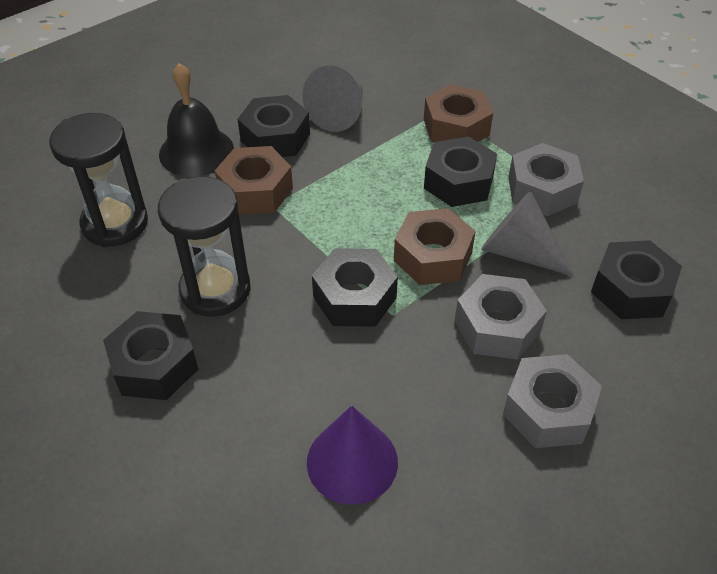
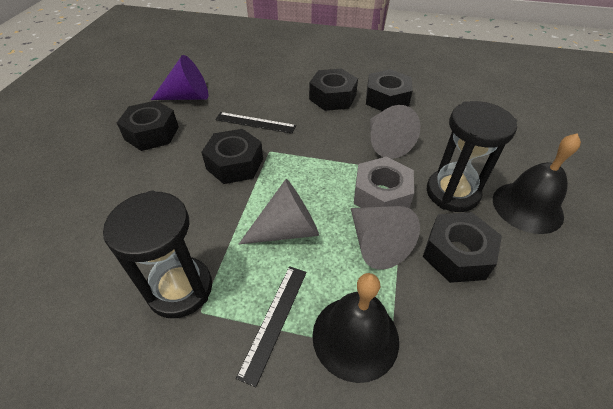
black bell: [159,63,234,177] = 1 -> [312,273,399,383] [493,133,581,234] = 2
black ruler: none = 0 -> [215,112,296,134] [236,266,307,387] = 2
brown nut: [215,146,293,214] [394,208,476,285] [424,84,493,142] = 3 -> none = 0
grey cone: [303,65,363,132] [481,191,574,276] = 2 -> [239,179,319,244] [351,206,420,269] [370,105,420,159] = 3
grey nut: [455,274,547,360] [503,354,602,448] [508,143,584,216] = 3 -> [354,157,414,209] = 1

